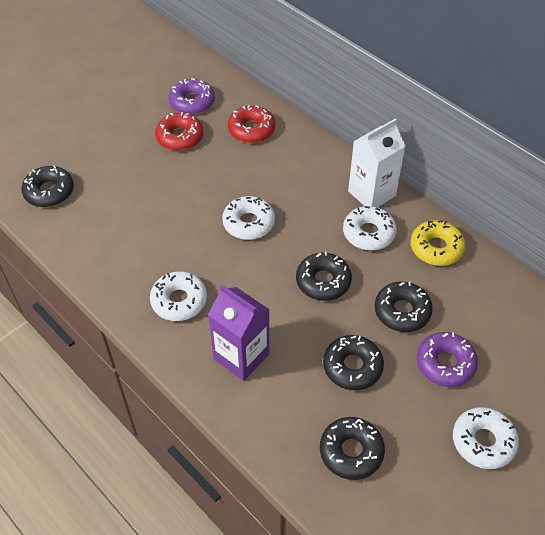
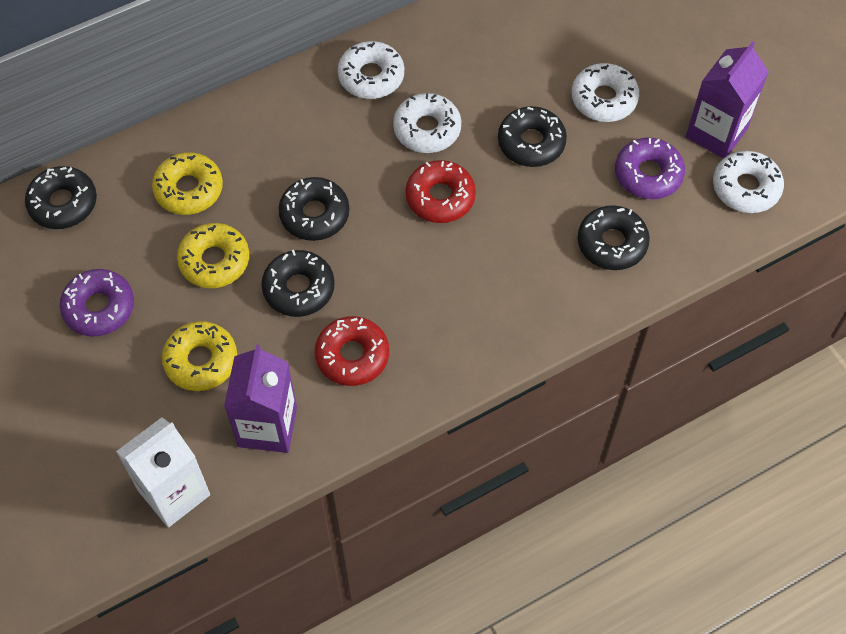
purple carton: [208,285,270,381] = 1 -> [224,344,297,453] [686,41,769,159] = 2
yellow donut: [411,220,466,266] = 1 -> [152,152,223,215] [162,321,237,391] [177,223,249,288] = 3

